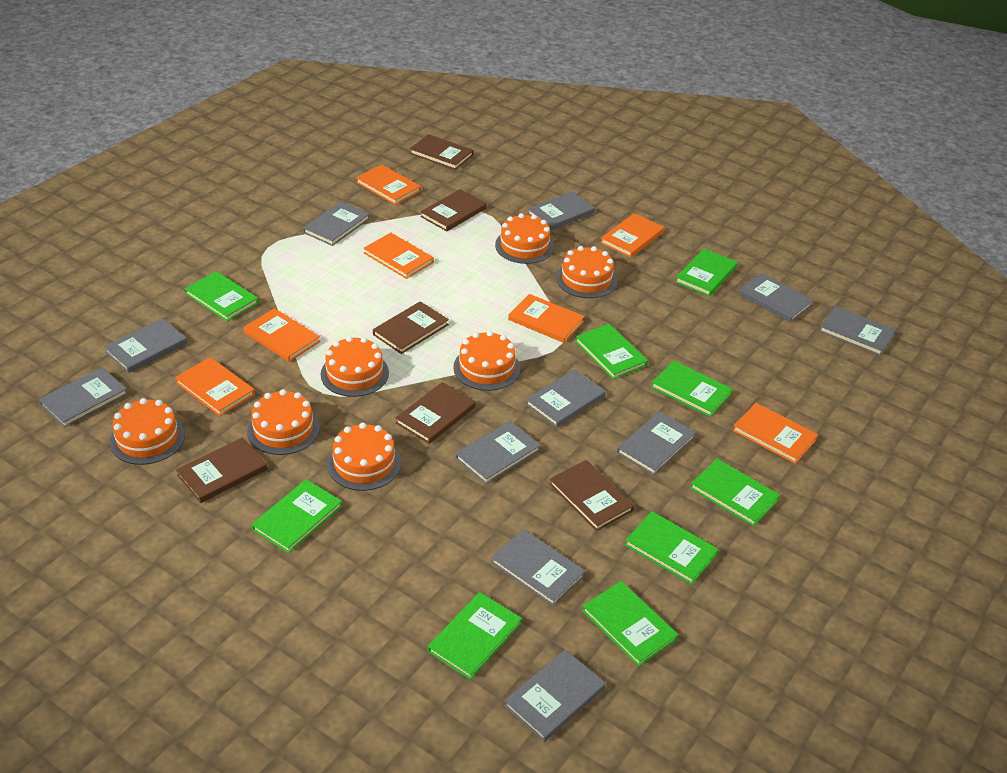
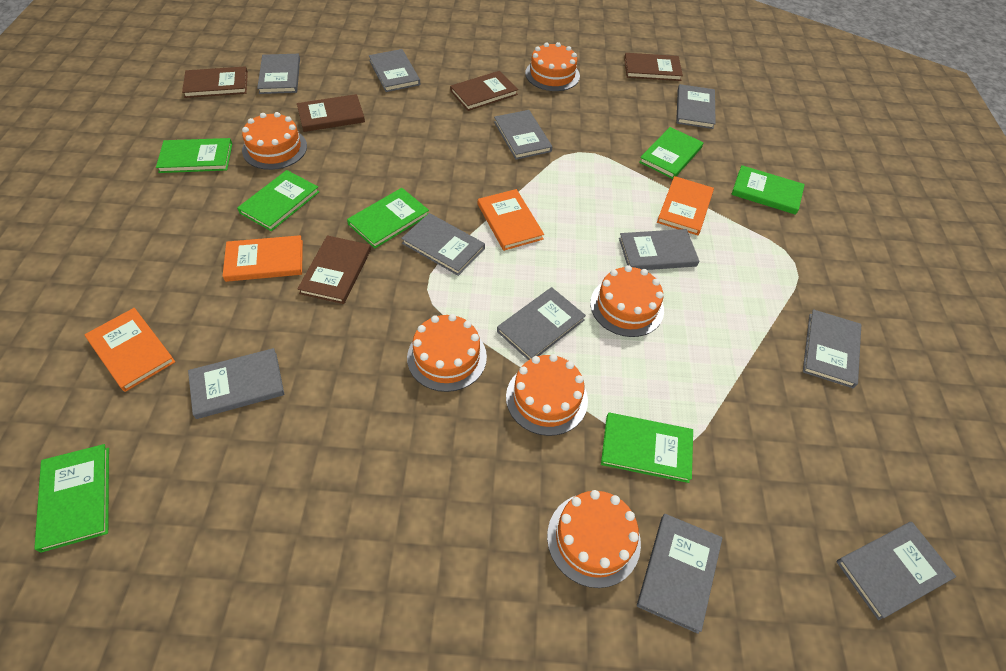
brown book: [176,438,267,503] [373,301,449,354] [396,382,476,444] [410,134,474,170] [420,189,487,231] [549,460,634,531] = 6 -> [182,66,248,98] [297,94,365,132] [297,235,371,304] [450,71,518,111] [624,53,683,81] = 5
green book: [185,271,259,322] [252,479,342,553] [428,592,522,680] [575,324,648,379] [582,581,678,667] [625,511,719,585] [651,360,733,417] [675,249,738,296] [690,459,780,526] = 9 -> [34,444,109,553] [156,138,232,173] [237,170,319,231] [347,188,429,249] [601,413,693,483] [639,127,703,179] [732,165,805,215] = 7
orange book: [175,357,255,416] [243,308,320,362] [356,164,421,205] [363,233,434,279] [508,294,585,343] [600,213,664,258] [733,403,818,464] = 7 -> [85,308,175,392] [223,235,303,282] [478,189,544,251] [657,176,714,235] = 4
orange cake: [110,398,185,465] [247,389,320,455] [321,336,389,397] [327,423,401,491] [453,331,520,391] [495,213,554,264] [556,246,617,298] = 7 -> [242,112,307,170] [407,314,487,392] [506,354,588,436] [525,42,580,91] [547,490,641,588] [590,265,664,337] = 6

